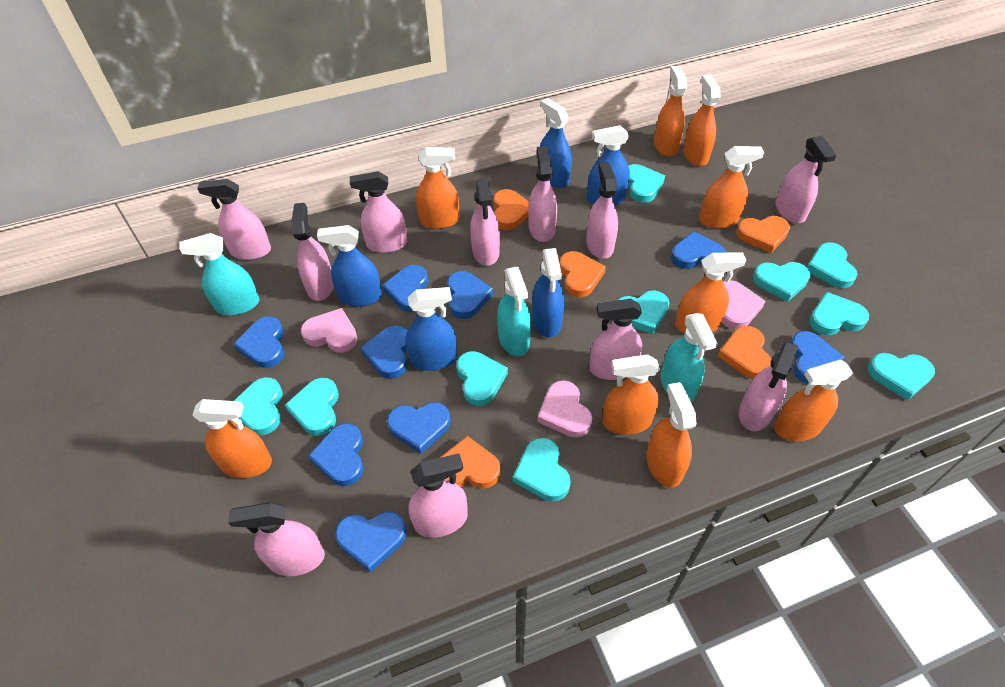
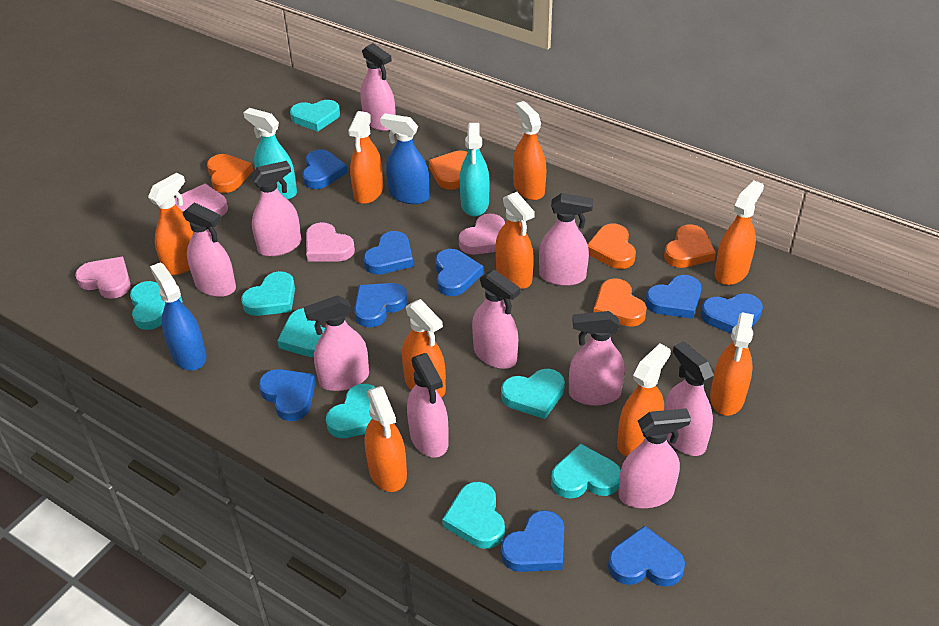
blue spray bottle: [317,225,382,307] [405,287,457,371] [532,248,564,338] [540,98,572,188] [587,125,630,206] = 5 -> [150,262,206,371] [380,114,429,204] = 2
pink heart: [301,308,358,353] [537,380,592,438] [722,280,766,329] = 3 -> [75,257,131,299] [175,184,228,217] [306,222,355,261] [459,214,505,254] = 4
pink spray bottle: [197,179,271,260] [228,502,325,576] [291,203,334,301] [350,171,407,253] [409,453,468,538] [470,178,500,266] [529,146,557,242] [586,162,618,259] [589,299,642,380] [739,342,798,431] [775,136,837,223] = 11 -> [182,202,236,297] [250,161,301,257] [304,295,369,391] [360,43,396,131] [407,353,449,458] [472,269,521,369] [539,193,593,286] [569,311,625,406] [618,408,691,508] [664,341,714,456] = 10
turquoise heart: [234,377,283,435] [285,378,339,436] [457,351,508,406] [513,438,571,502] [617,291,669,334] [628,164,665,203] [753,262,811,302] [807,242,857,288] [809,292,869,335] [868,353,935,401] = 10 -> [130,281,183,330] [241,271,295,316] [277,308,325,357] [290,100,340,132] [326,384,376,438] [442,482,505,549] [501,369,565,419] [551,444,621,499] = 8
turquoise spray bottle: [180,233,260,316] [497,267,531,356] [661,313,718,402] = 3 -> [243,108,297,200] [460,123,490,216] = 2

